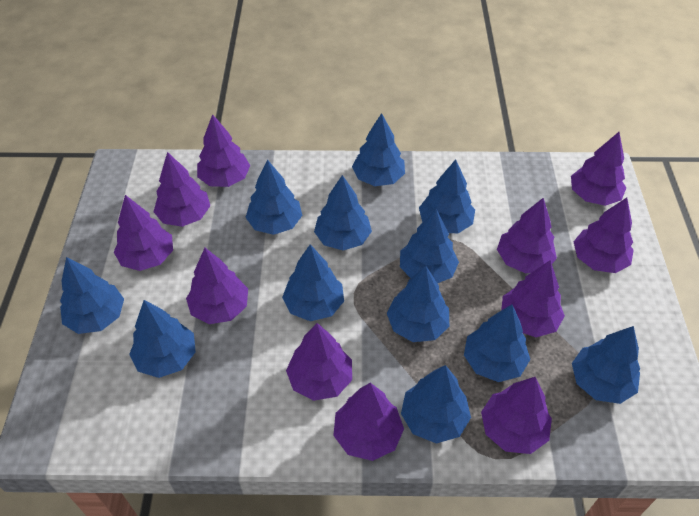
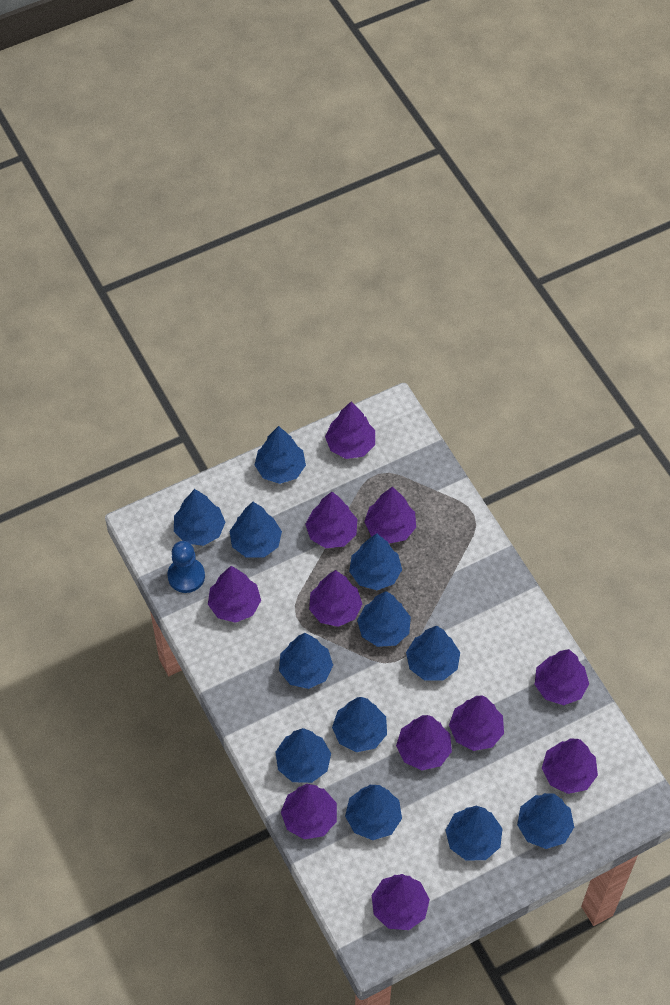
blue pawn: none = 0 -> [167,541,205,593] = 1

